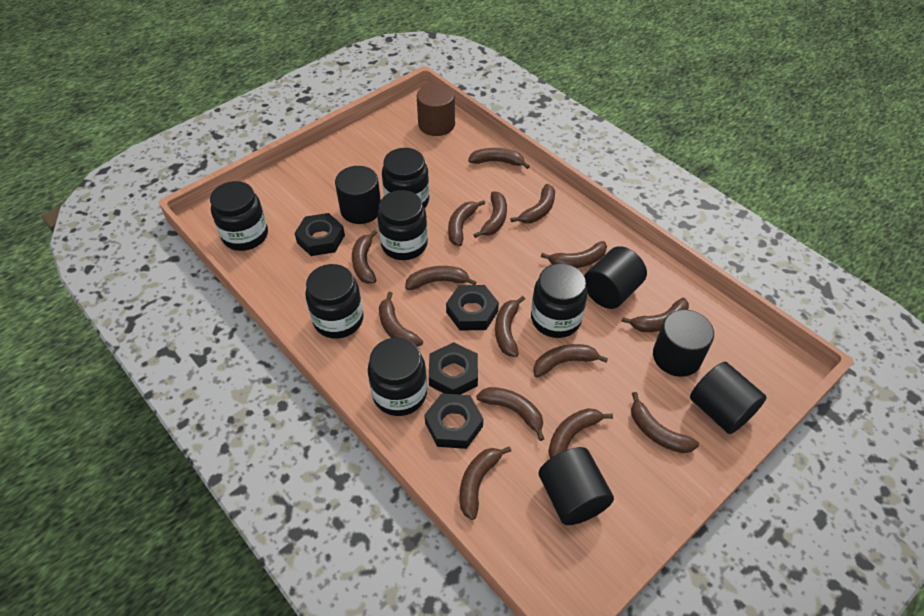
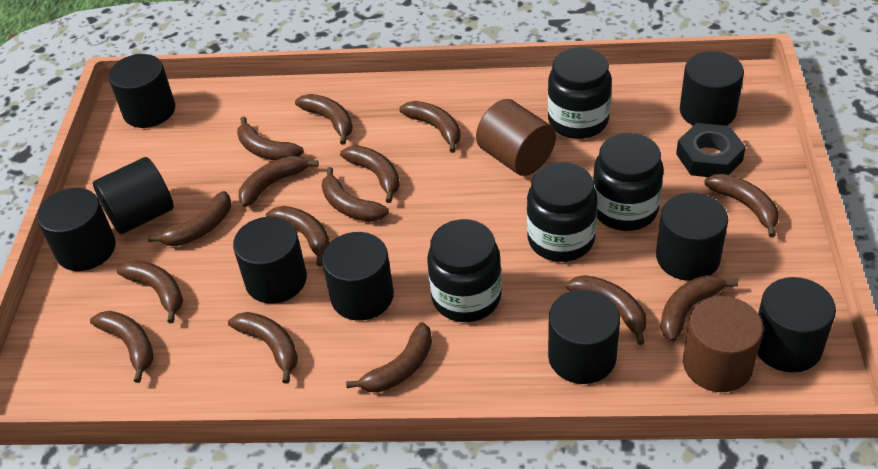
black cylinder: [335,166,381,224] [539,447,614,525] [584,246,647,309] [653,310,714,377] [690,362,767,434] = 5 -> [37,188,116,271] [93,157,174,234] [108,54,175,128] [233,217,307,304] [322,232,394,321] [548,289,620,384] [656,192,728,281] [680,51,744,126] [757,277,836,372] = 9
black jar: [210,181,268,251] [305,264,364,338] [368,338,427,416] [377,190,428,260] [382,148,429,208] [531,264,588,338] = 6 -> [427,219,502,322] [527,162,598,262] [548,48,612,139] [593,133,664,231] = 4
black nut: [294,213,345,256] [424,393,483,449] [429,342,478,395] [446,285,499,331] = 4 -> [676,123,746,177] = 1
brown cylinder: [417,83,455,136] = 1 -> [476,99,556,176] [683,296,763,392] = 2

